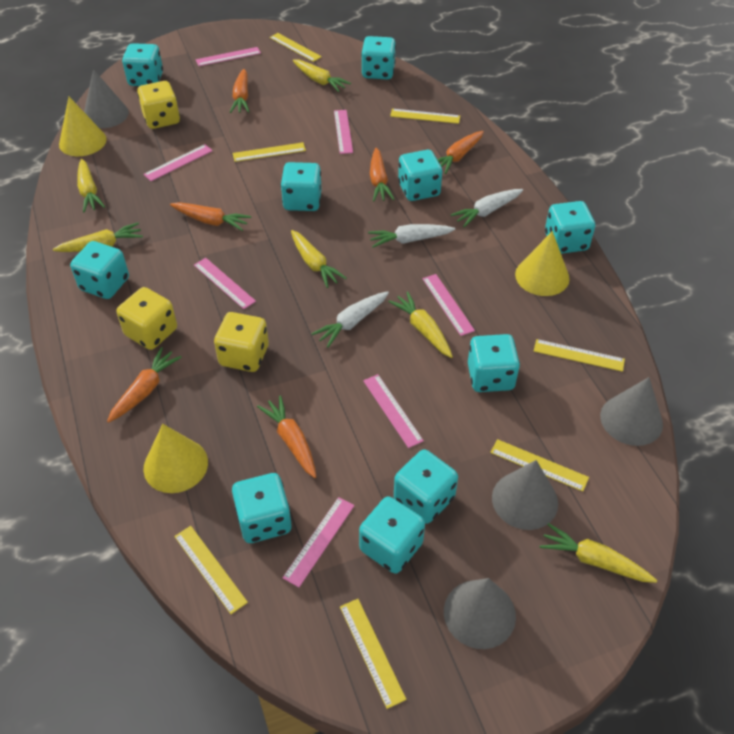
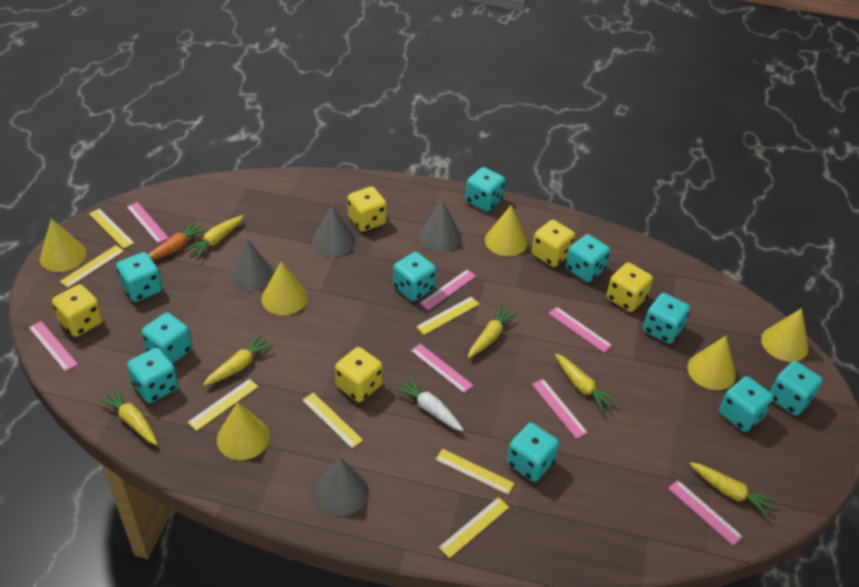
orange carrot: [107,347,182,423] [170,202,251,231] [230,69,249,113] [257,395,316,478] [370,148,394,201] [438,131,484,174] = 6 -> [148,221,208,261] = 1
white carrot: [311,291,389,348] [368,224,455,248] [451,189,523,227] = 3 -> [394,377,464,432] = 1
yellow cone: [59,97,107,156] [143,424,208,493] [515,231,569,296] = 3 -> [40,219,86,272] [217,402,270,460] [261,261,308,315] [485,205,528,256] [687,336,736,390] [761,308,809,362] = 6
yellow dice: [117,287,177,350] [137,81,180,129] [214,312,269,372] = 3 -> [52,284,103,337] [335,347,383,402] [347,186,387,232] [532,220,575,267] [606,262,653,312] = 5

